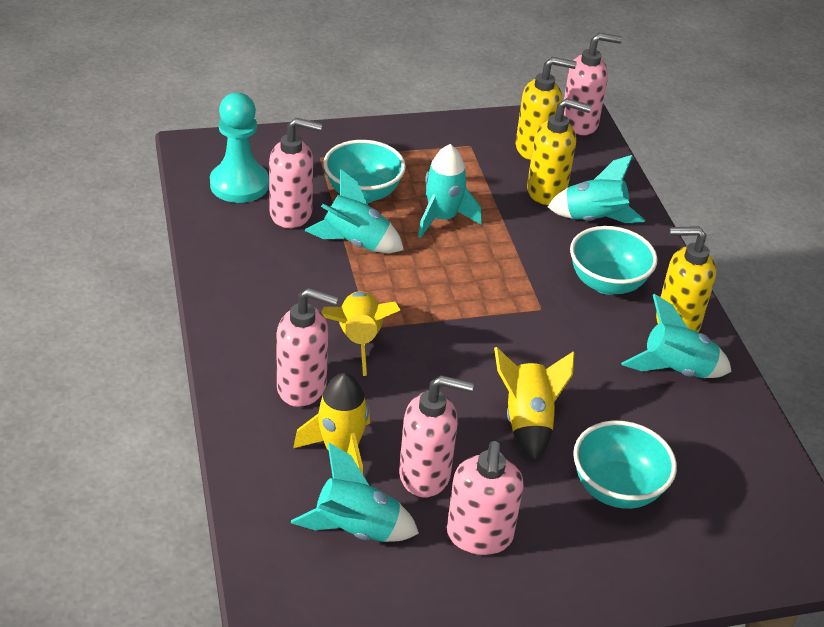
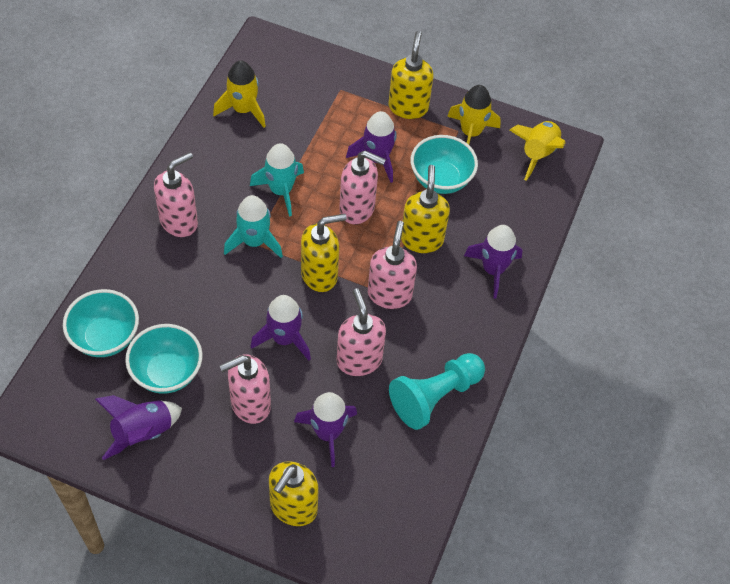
purple rocket: none = 0 -> [95,395,182,460] [250,295,311,361] [294,392,357,467] [346,111,397,183] [464,225,522,299] = 5
turquoise rocket: [291,443,419,542] [304,169,404,253] [418,144,482,238] [548,155,645,223] [621,294,732,378] = 5 -> [224,195,283,258] [250,143,304,217] = 2
yellow soap dispenser: [516,57,577,160] [527,98,591,205] [656,226,716,332] = 3 -> [269,461,319,526] [301,214,347,292] [389,31,433,119] [401,165,450,253] = 4

